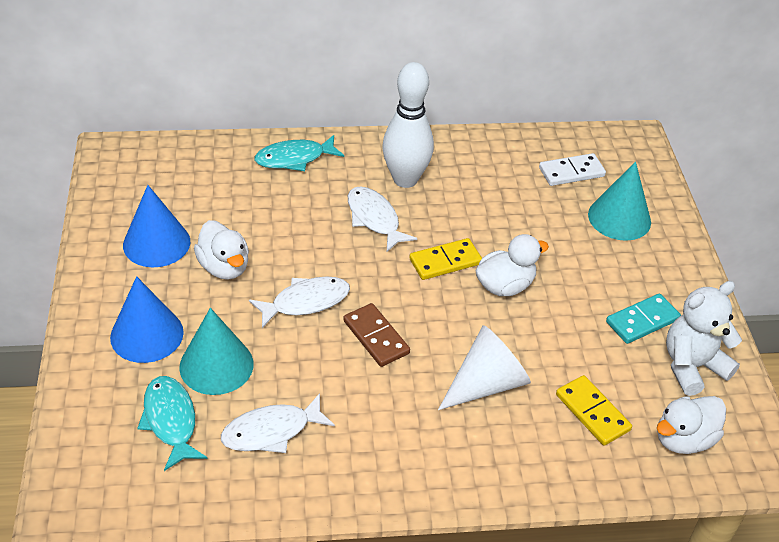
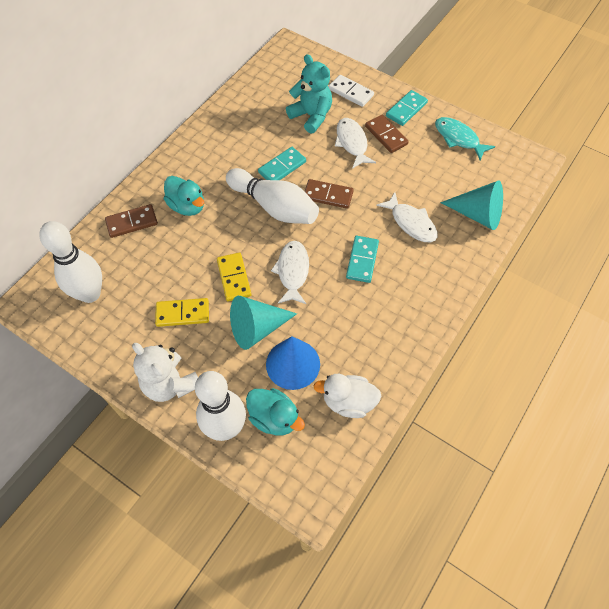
blue cone: [110,276,184,363] [123,185,190,267] = 2 -> [266,336,320,390] = 1
brown domino: [343,303,410,367] = 1 -> [105,204,158,238] [304,179,354,209] [365,115,409,153] = 3
turquoise domino: [606,294,681,344] = 1 -> [258,147,306,180] [346,236,379,283] [386,90,428,126] = 3
turquoise duck: none = 0 -> [164,176,204,216] [246,388,305,436] = 2
turquoise fish: [137,376,207,471] [254,135,344,171] = 2 -> [435,117,495,160] = 1
turquoise teddy bear: none = 0 -> [286,54,332,134] = 1
white bowling pin: [382,62,434,188] = 1 -> [39,221,102,303] [195,371,246,441] [226,168,319,224] = 3
white cone: [438,325,531,410] = 1 -> none = 0
white duck: [194,220,249,280] [476,234,549,296] [657,396,726,454] = 3 -> [314,374,381,418] = 1

